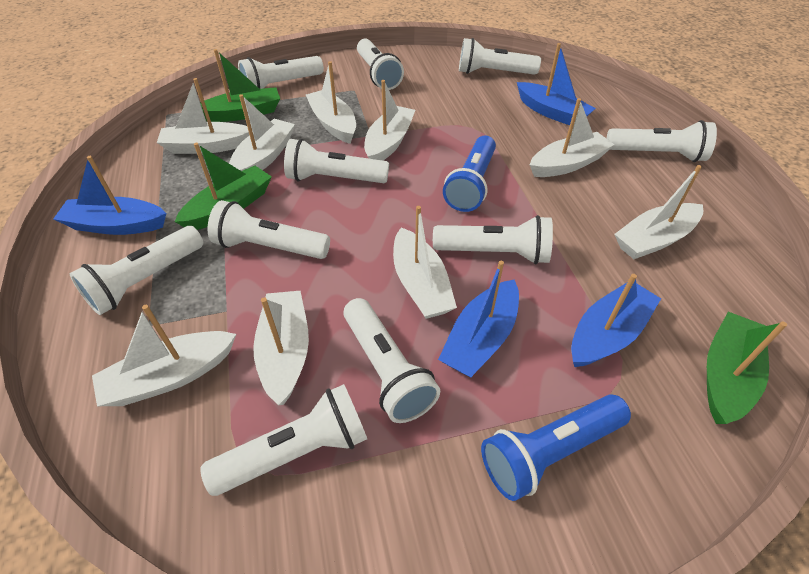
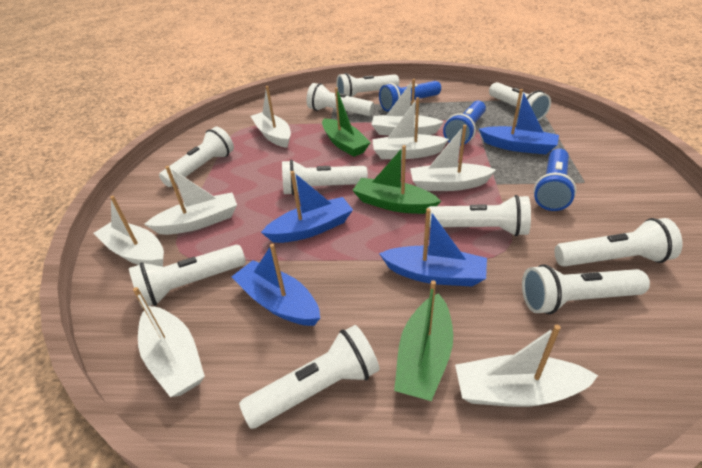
blue flashlight: [443,136,496,212] [481,394,631,501] = 2 -> [379,81,441,111] [443,101,486,146] [534,148,577,211] = 3
white boat: [92,305,236,406] [157,78,249,154] [229,94,295,171] [253,291,309,405] [306,61,356,144] [364,80,415,160] [393,206,457,319] [530,98,614,177] [614,165,703,259] = 9 -> [94,196,164,267] [133,287,205,397] [144,166,237,235] [251,86,291,148] [371,79,443,136] [372,97,449,159] [410,125,496,191] [455,325,598,407] = 8

